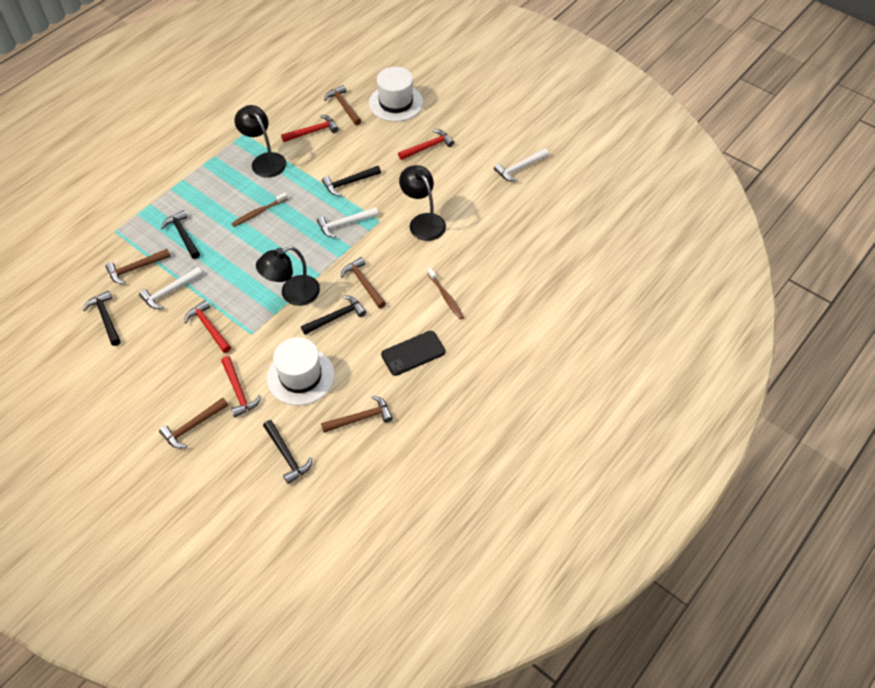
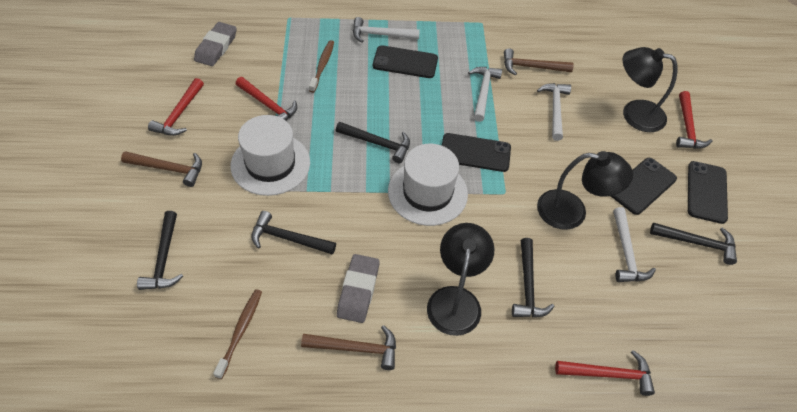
black phone: [381,331,446,376] = 1 -> [373,45,438,78] [442,133,511,172] [611,158,677,215] [688,161,728,224] = 4
brown hammer: [105,249,171,284] [159,398,228,448] [321,395,393,433] [324,85,361,126] [341,257,386,308] = 5 -> [121,151,202,187] [301,325,396,370] [504,49,574,75] = 3
grey eraser: none = 0 -> [194,22,237,66] [337,254,379,323] = 2
white hammer: [139,267,203,309] [317,207,378,238] [494,148,549,182] = 3 -> [353,17,420,43] [468,67,502,122] [537,83,571,141] [613,207,656,282] = 4

